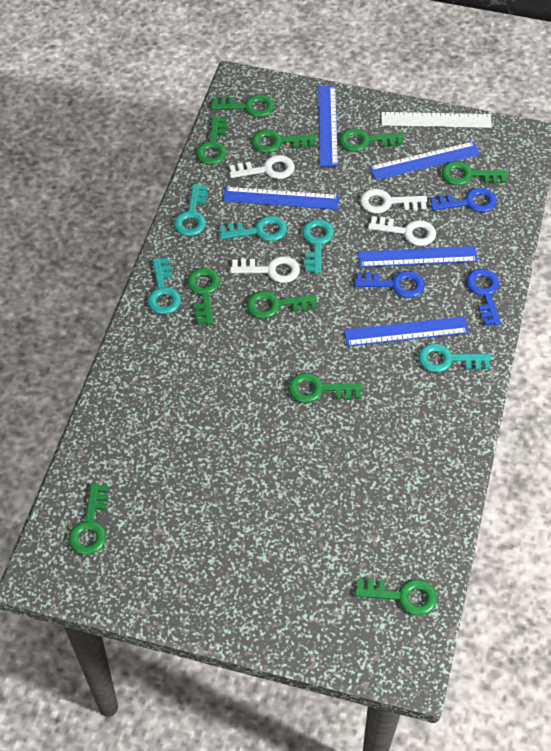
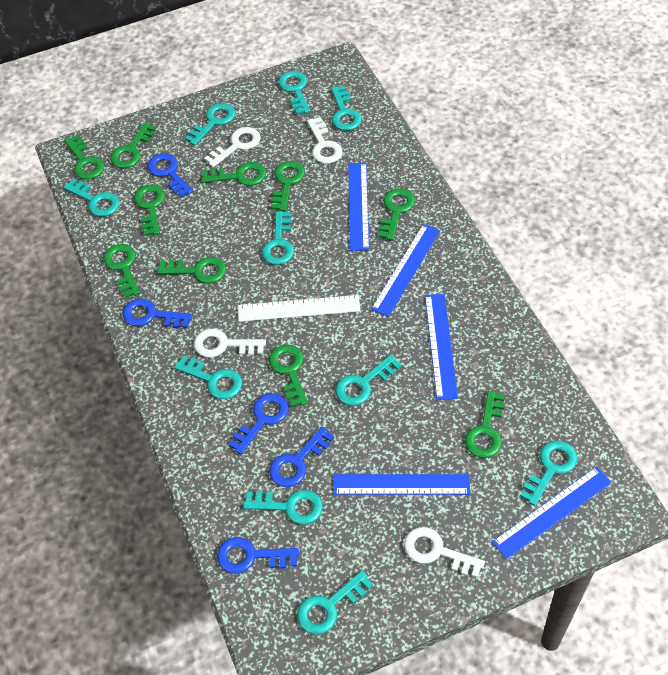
blue key: [354,271,425,298] [430,187,497,213] [466,269,501,326] = 3 -> [123,298,192,328] [147,153,193,198] [217,537,299,574] [228,393,289,455] [269,427,334,487] = 5
turquoise key: [147,258,181,314] [174,184,208,236] [219,216,287,241] [302,219,334,274] [418,343,491,372] = 5 -> [63,178,119,217] [174,355,242,399] [185,103,235,146] [243,490,323,525] [262,211,294,265] [278,71,310,115] [297,571,373,634] [331,85,362,131] [335,354,402,406] [520,441,578,506] = 10

